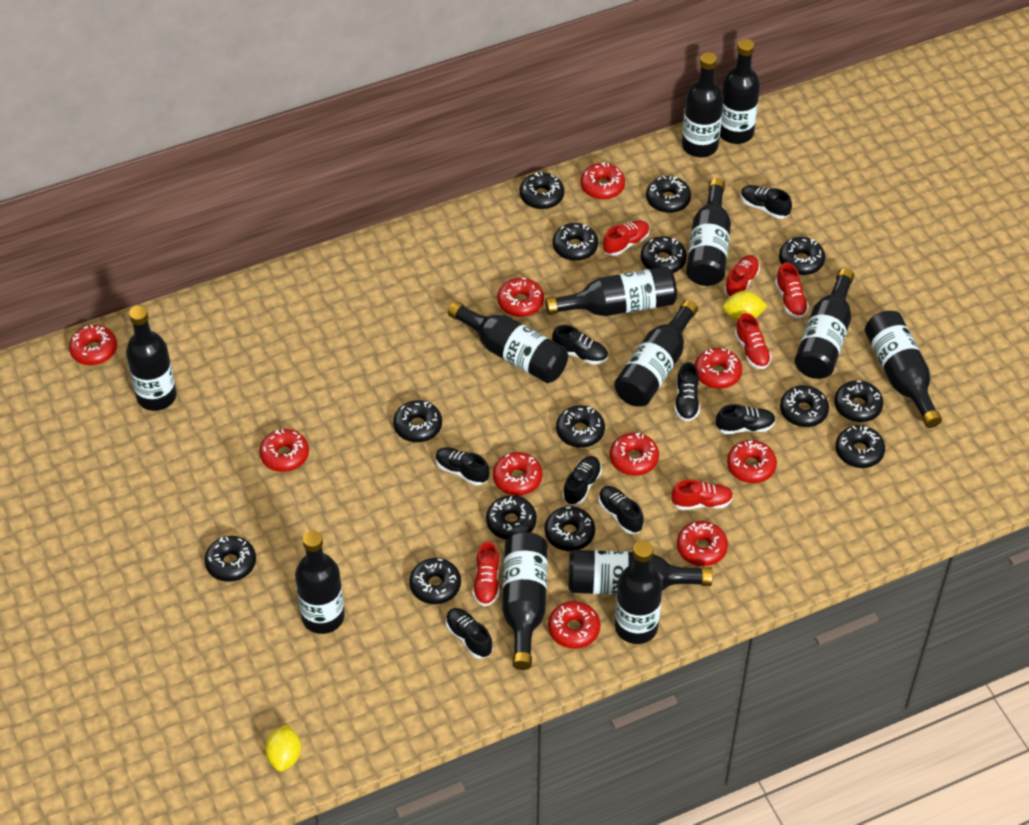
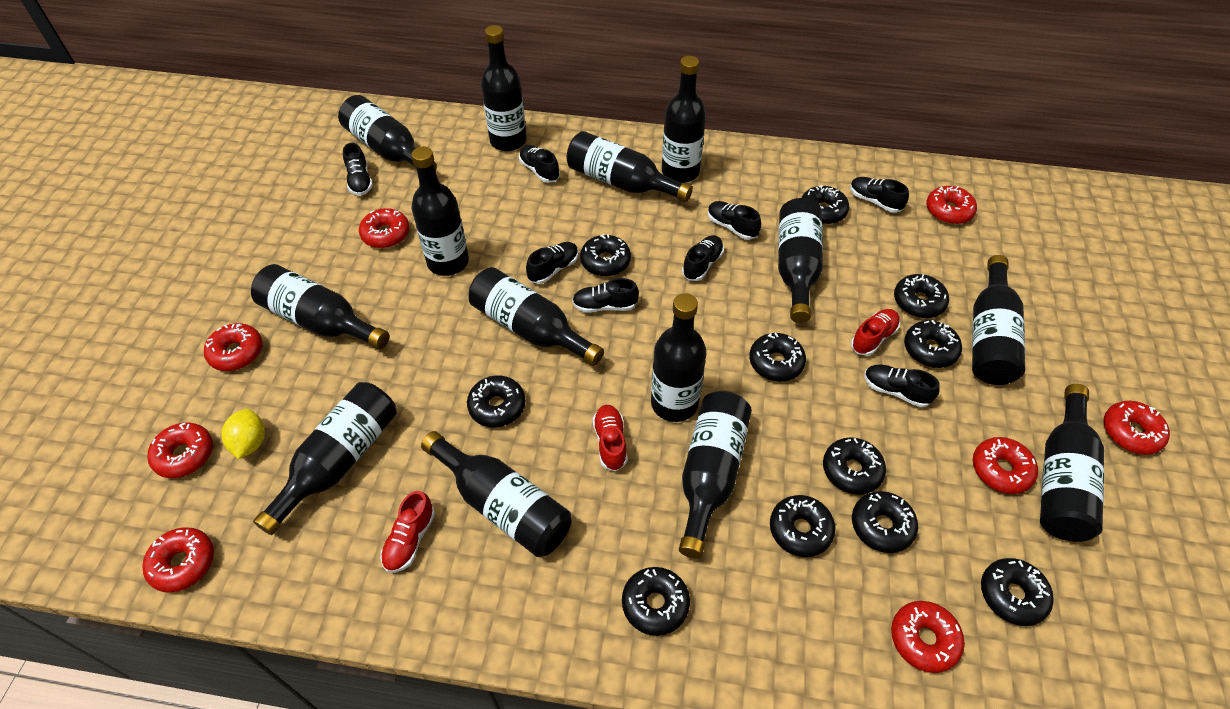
black bottle: [126,306,177,411] [295,530,345,634] [448,301,568,383] [502,532,547,670] [545,266,677,316] [568,550,713,595] [614,300,698,407] [615,541,663,644] [682,52,724,157] [686,178,731,286] [720,39,760,144] [795,268,854,379] [864,310,942,428] = 13 -> [251,264,389,350] [253,382,397,535] [338,95,437,171] [411,147,469,276] [421,431,572,557] [468,267,604,366] [481,25,527,151] [566,131,693,202] [651,293,706,422] [662,56,706,183] [679,391,752,558] [778,198,823,323] [972,255,1025,385] [1040,384,1104,542] = 14
black donut: [204,536,256,582] [393,400,442,442] [409,558,461,604] [486,495,537,540] [519,172,564,209] [545,506,595,551] [552,223,598,261] [556,405,605,448] [641,236,687,273] [646,176,691,213] [779,237,825,275] [780,385,829,427] [834,380,883,422] [835,425,885,468] = 14 -> [467,375,526,427] [580,234,631,276] [622,567,690,636] [749,333,806,381] [770,495,836,557] [801,185,849,224] [823,437,886,495] [852,491,918,553] [894,274,949,318] [904,320,962,368] [981,558,1053,626] = 11
red donut: [69,325,117,365] [259,429,309,472] [493,452,543,496] [497,278,544,317] [548,601,600,649] [580,162,625,200] [610,433,659,476] [677,521,728,566] [695,348,742,389] [727,440,777,483] = 10 -> [142,527,214,593] [147,423,213,478] [204,323,263,371] [359,208,410,248] [891,601,965,673] [926,186,977,224] [973,437,1038,494] [1104,401,1170,455] = 8
red shoe: [472,541,500,606] [603,220,650,256] [671,479,733,510] [724,255,760,297] [735,313,772,369] [775,263,809,318] = 6 -> [381,491,435,573] [593,405,627,471] [851,309,900,356] = 3
yellow lemon: [265,725,301,771] [723,291,768,321] = 2 -> [221,409,265,459] = 1

